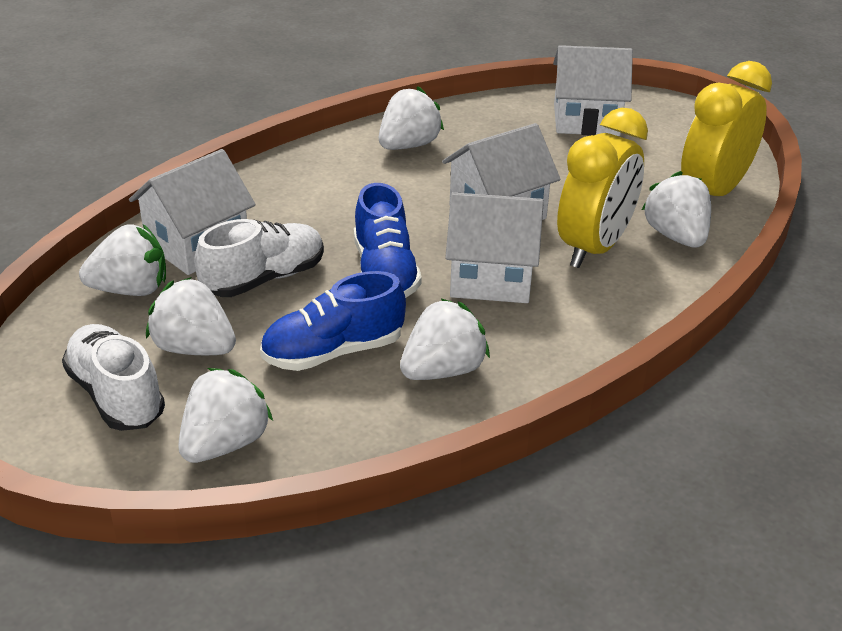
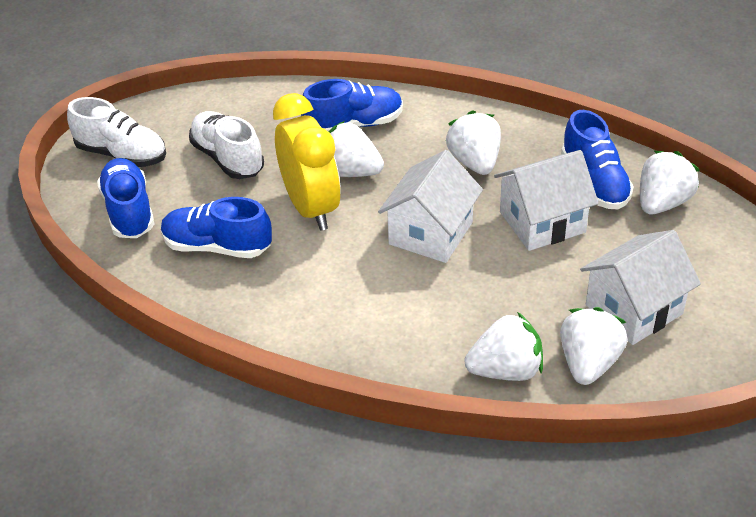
blue shoe: [260,271,406,371] [354,183,422,298] = 2 -> [97,158,154,238] [161,197,272,258] [301,79,403,132] [561,110,634,209] = 4
white house: [129,149,256,275] [442,123,561,220] [445,192,544,303] [553,45,633,136] = 4 -> [378,150,483,263] [494,150,599,251] [580,230,701,345] = 3
white strawberry: [79,224,166,296] [146,277,236,355] [178,368,273,463] [379,87,444,150] [400,298,490,380] [642,171,711,248] = 6 -> [329,121,384,177] [446,110,501,175] [464,312,543,381] [560,307,628,385] [640,151,700,214] = 5
yellow clock: [557,108,648,268] [681,61,772,196] = 2 -> [273,93,341,231] = 1

